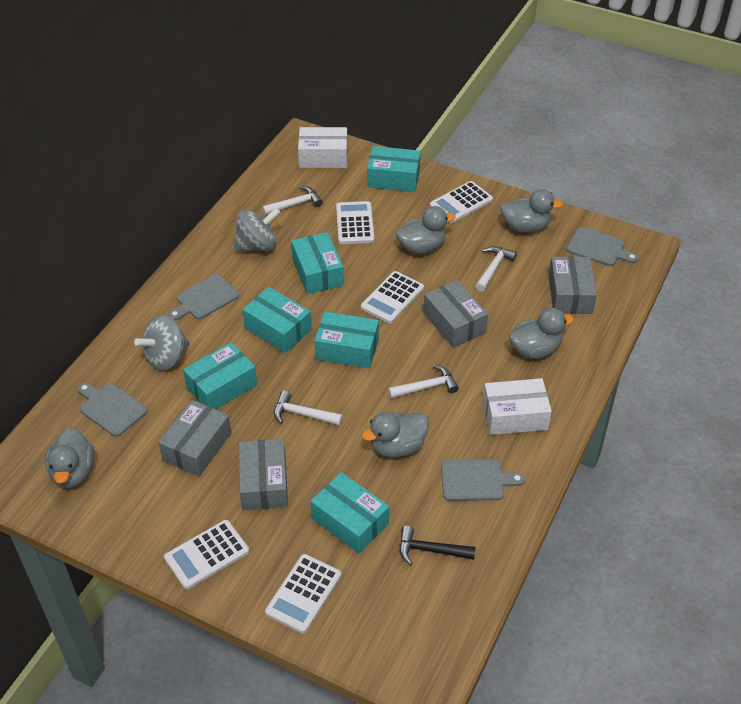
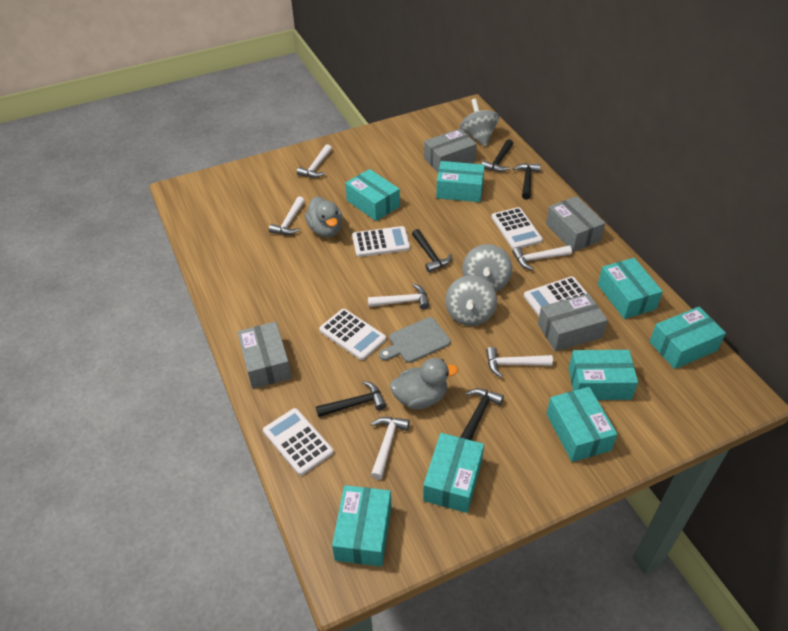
black hammer: [399,526,476,565] = 1 -> [316,381,386,417] [412,229,452,273] [460,388,504,440] [482,139,513,172] [513,163,541,200] = 5
grey cutting board: [78,382,148,437] [168,274,239,320] [441,459,525,501] [566,227,638,266] = 4 -> [379,317,451,363] = 1
grey duck: [45,427,94,489] [362,412,429,458] [396,206,455,254] [500,189,563,233] [509,308,574,359] = 5 -> [305,196,343,237] [390,358,458,409] = 2
grey spinning top: [134,315,190,371] [233,208,281,252] = 2 -> [445,275,497,326] [460,99,499,147] [462,244,512,292] = 3
turquoise box: [183,342,257,410] [242,287,312,353] [291,232,344,294] [310,472,389,554] [315,311,379,368] [367,146,421,192] = 6 -> [332,485,392,567] [345,169,400,221] [423,433,484,513] [436,161,485,202] [547,387,617,462] [569,350,638,400] [598,258,663,319] [649,307,726,369] = 8
white box: [298,127,348,168] [483,378,552,435] = 2 -> none = 0
white hammer: [262,186,323,215] [274,390,343,426] [388,365,459,399] [476,246,517,292] = 4 -> [269,196,305,235] [297,144,332,178] [368,284,430,310] [371,417,410,480] [486,347,553,378] [512,245,572,270] = 6

